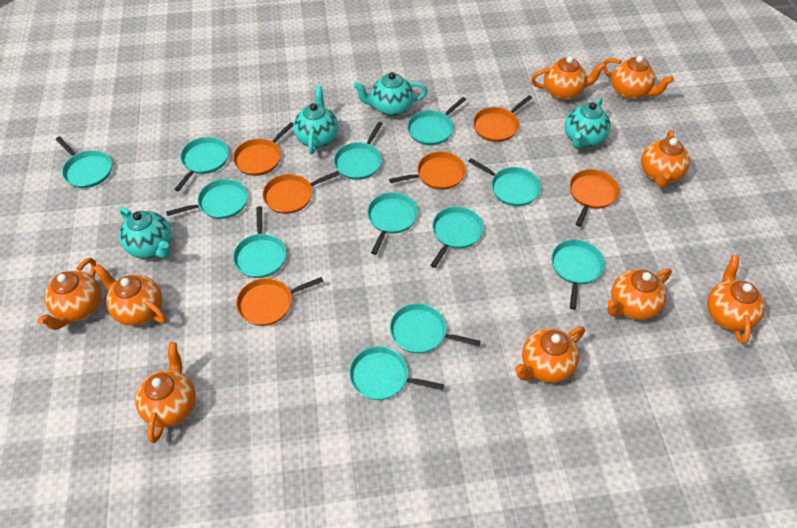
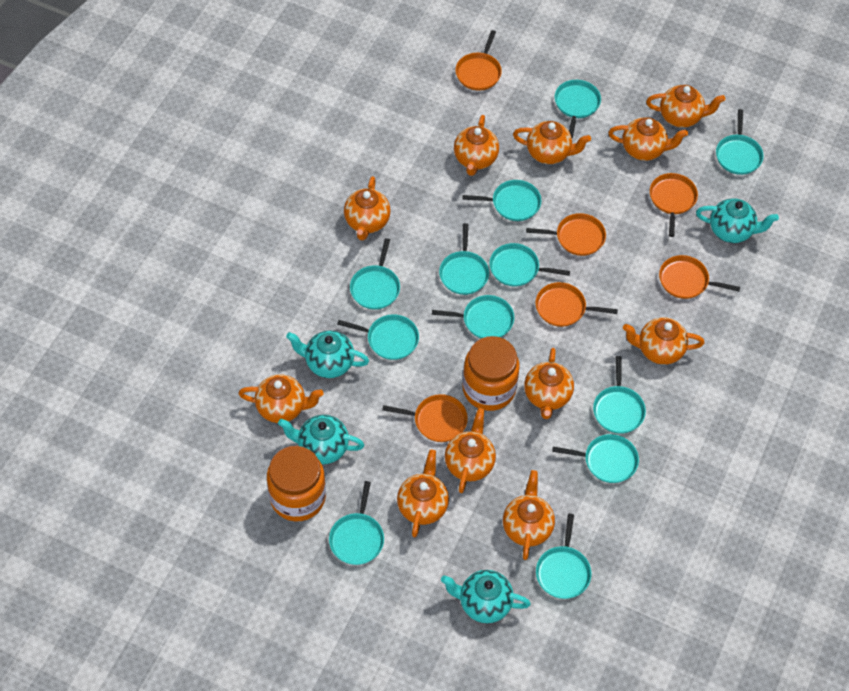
orange jar: none = 0 -> [267,446,326,521] [462,336,520,411] = 2
orange teapot: [37,258,102,330] [93,264,167,326] [135,342,196,443] [515,326,585,383] [531,56,606,100] [603,56,674,100] [607,268,672,320] [641,130,690,188] [707,255,765,344] = 9 -> [239,374,323,423] [344,176,390,240] [397,450,449,537] [445,408,496,493] [454,115,499,176] [503,470,555,560] [513,121,591,164] [524,348,574,419] [608,117,688,161] [623,317,705,365] [646,85,725,128] = 11

